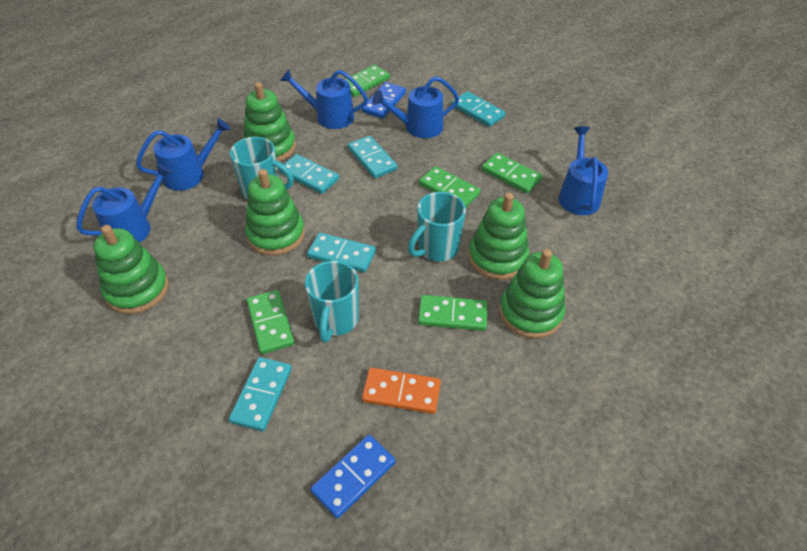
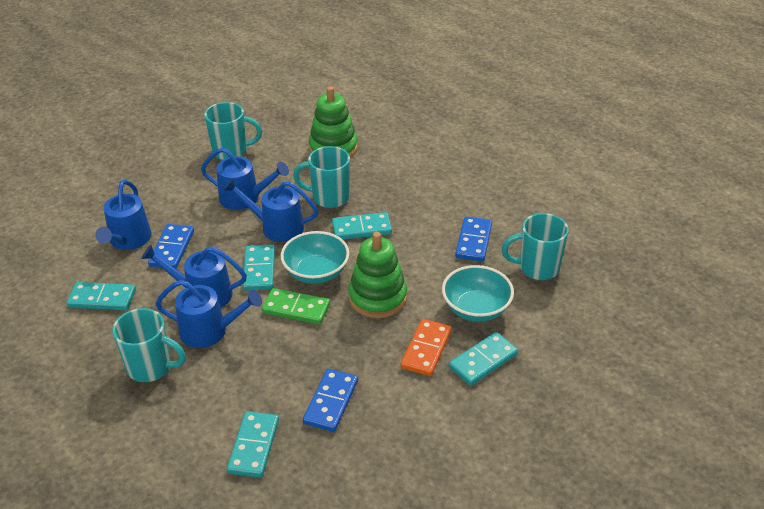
blue domino: [310,435,395,519] [362,82,406,119] = 2 -> [148,224,194,269] [303,369,358,432] [455,216,492,262] = 3
green domino: [246,290,294,354] [345,65,390,97] [418,295,488,331] [419,166,481,207] [481,152,543,194] = 5 -> [262,288,330,324] = 1
green stacking toy: [93,225,169,314] [243,82,296,162] [245,169,305,256] [468,192,529,280] [499,249,565,339] = 5 -> [309,86,358,158] [348,232,407,318] = 2
turquoise bowl: none = 0 -> [281,231,349,284] [442,265,514,322] = 2
turquoise mug: [230,137,294,199] [305,261,359,343] [408,192,466,261] = 3 -> [112,308,186,382] [204,102,262,160] [293,146,350,208] [501,213,569,280] = 4

